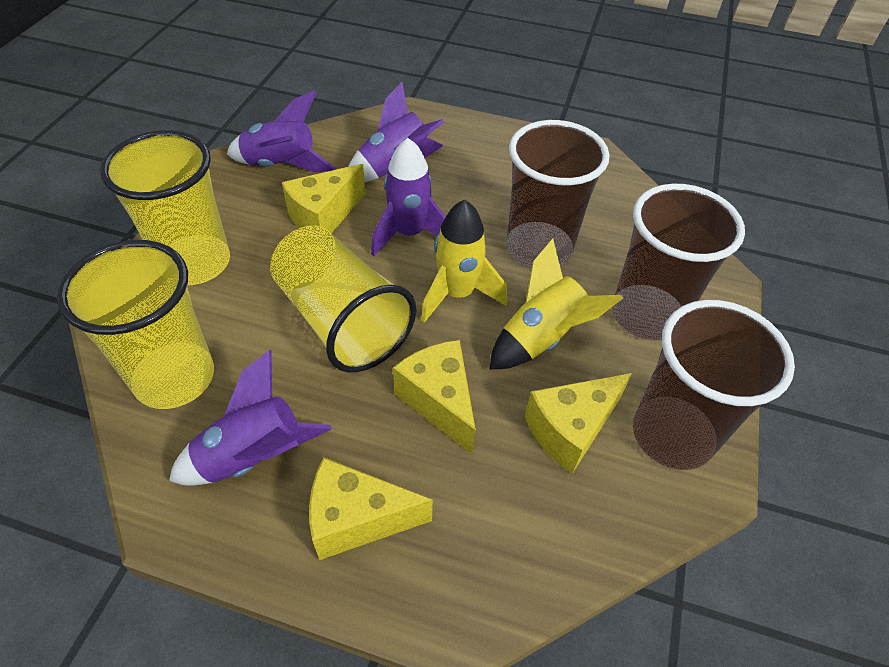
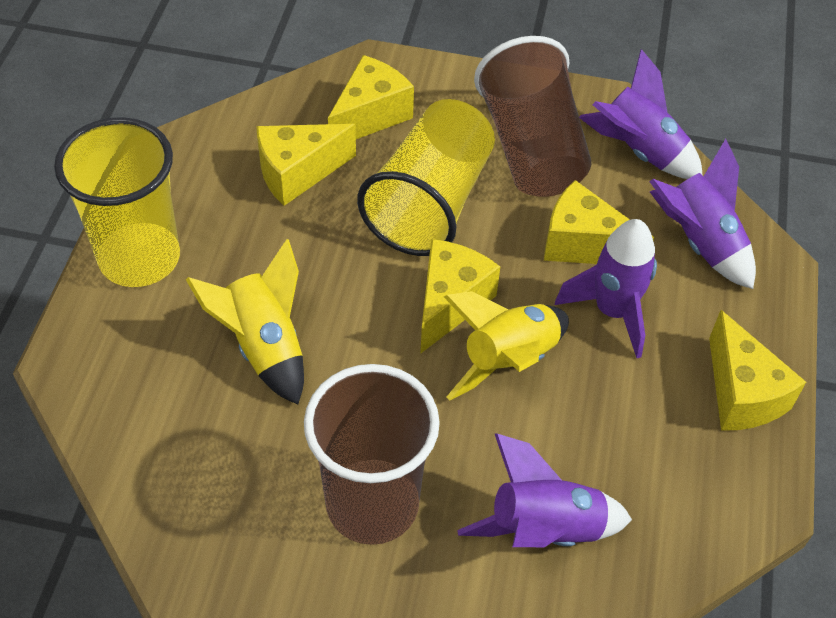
brown cup: [506,120,610,268] [612,184,745,341] [633,300,795,470] = 3 -> [304,364,440,545] [474,36,592,197] = 2
yellow cheese: [282,164,366,233] [309,457,433,560] [393,340,476,454] [525,373,632,474] = 4 -> [256,124,356,206] [328,55,414,139] [420,239,500,354] [544,180,654,264] [709,310,806,431] = 5
yellow cup: [57,240,214,409] [100,130,230,285] [270,226,416,372] = 3 -> [54,117,180,287] [357,99,495,256] = 2

